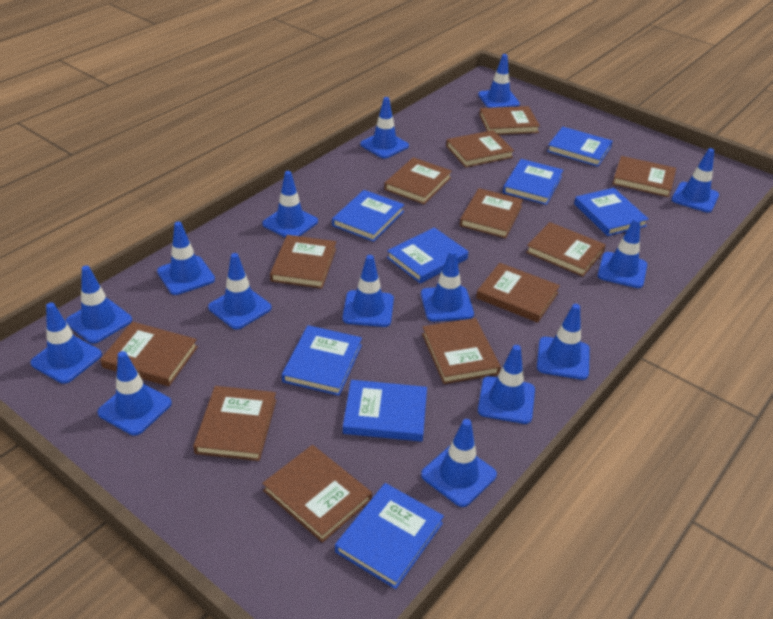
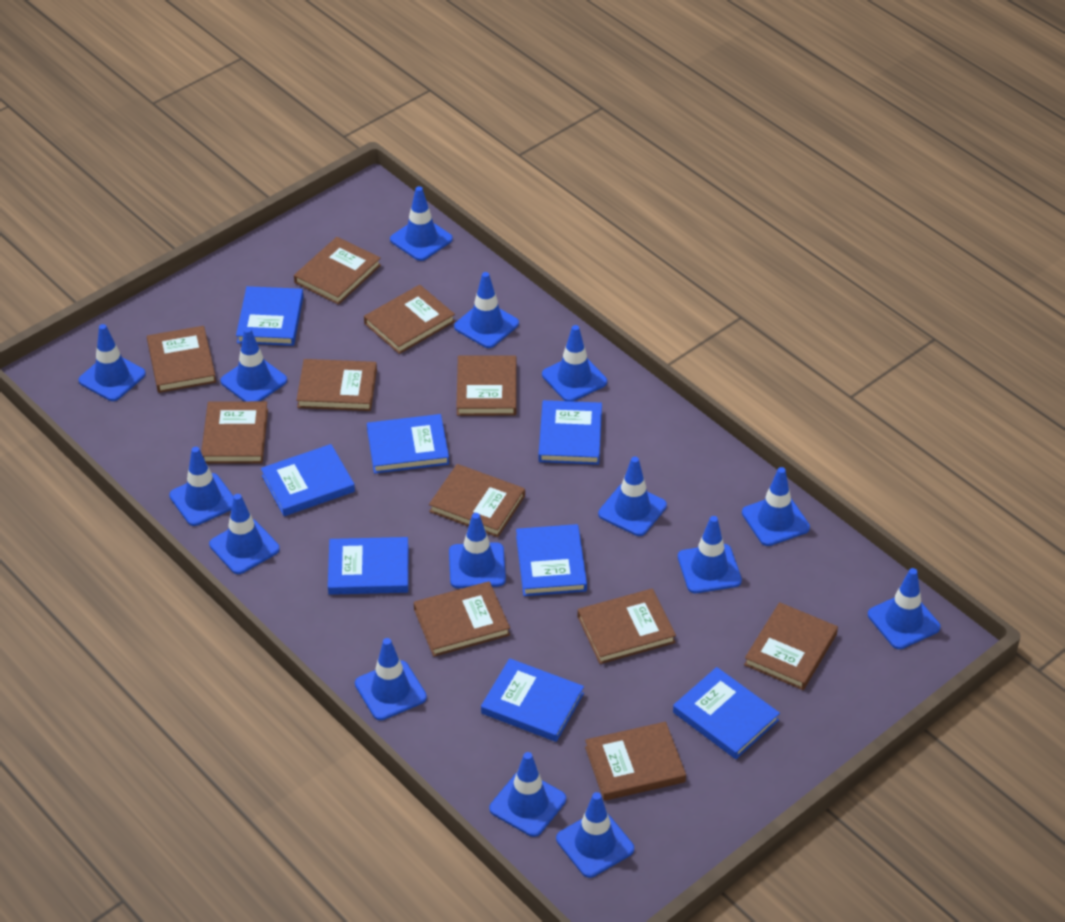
brown book: [100,322,198,386] [193,386,276,461] [262,445,372,543] [270,235,336,289] [384,157,452,204] [422,318,501,384] [446,130,514,168] [460,188,523,238] [476,263,560,323] [479,106,540,135] [526,222,606,277] [612,156,676,197] = 12 -> [147,326,216,393] [201,401,268,464] [294,237,381,305] [296,359,377,411] [364,285,455,354] [414,581,510,657] [429,464,525,537] [456,355,516,416] [577,589,676,664] [585,722,686,801] [744,602,838,690] = 11

